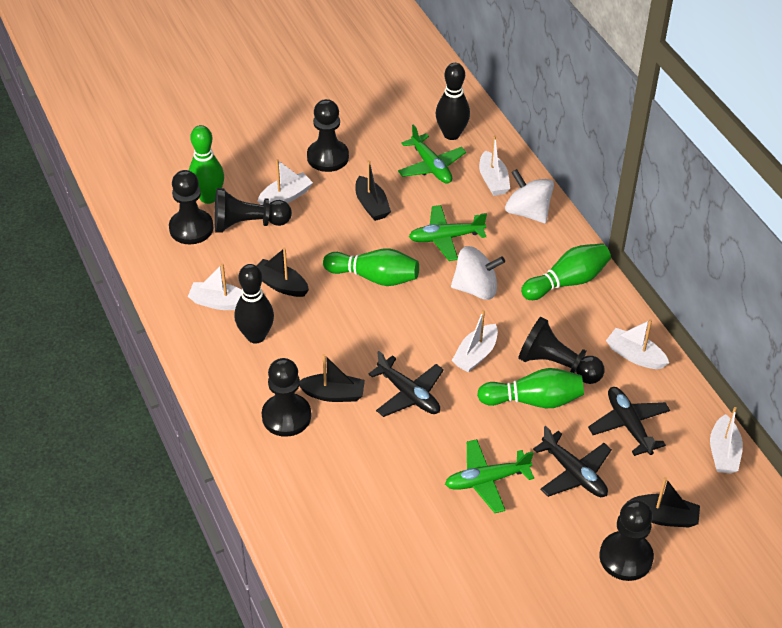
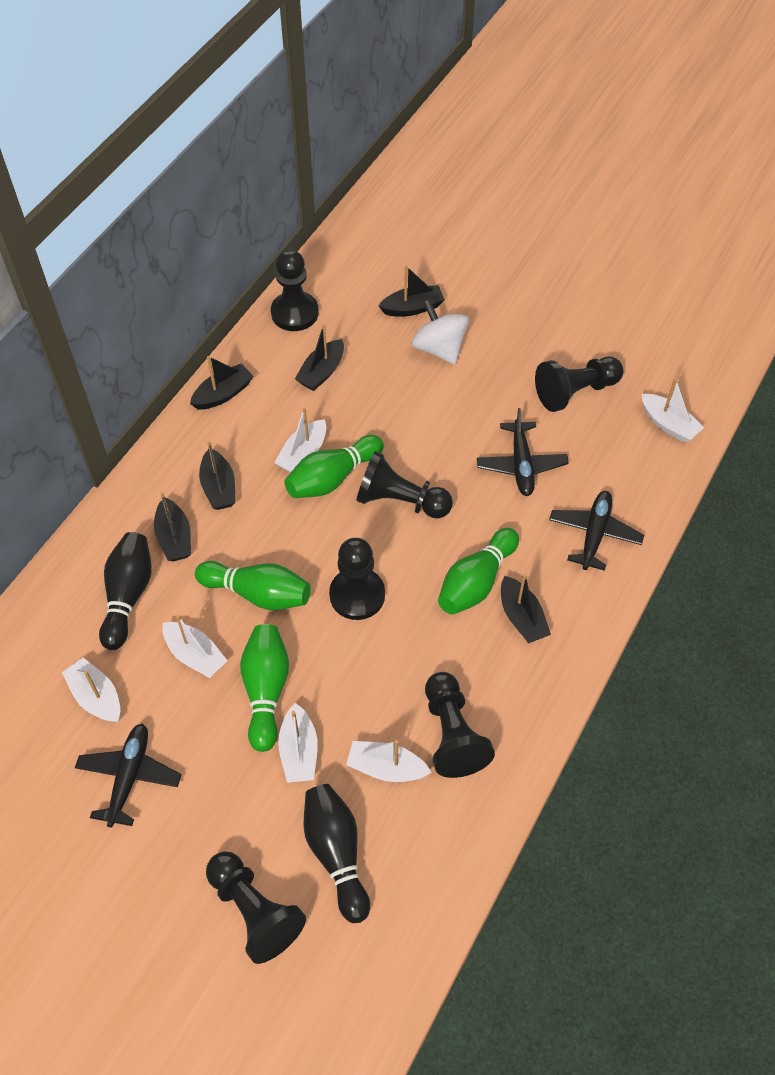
black boat: [256,247,309,297] [300,354,365,402] [355,160,391,221] [627,477,700,528] = 4 -> [154,492,191,561] [190,356,253,410] [199,441,235,510] [295,324,344,391] [379,266,445,317] [501,574,551,643] = 6
green plane: [398,124,466,184] [409,205,487,261] [445,439,534,513] = 3 -> none = 0
white spinning top: [451,246,505,300] [505,169,554,223] = 2 -> [411,299,469,364] = 1

